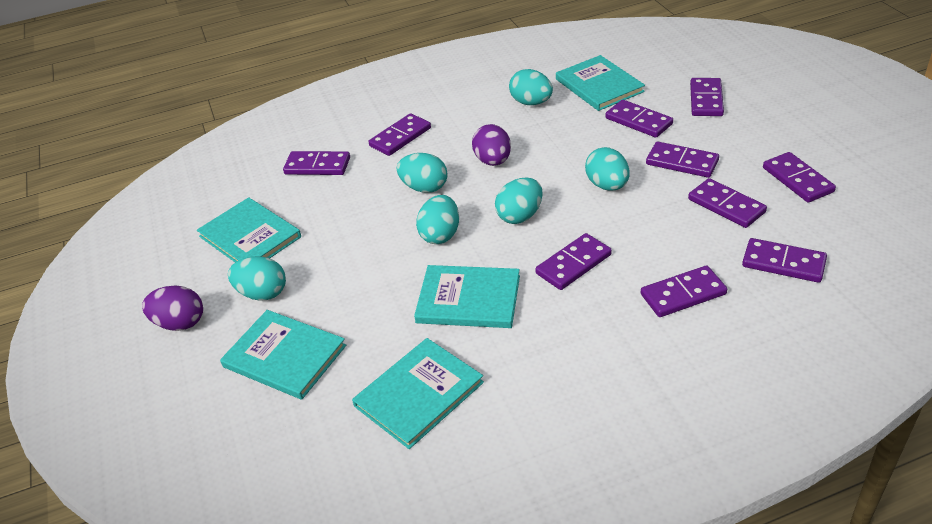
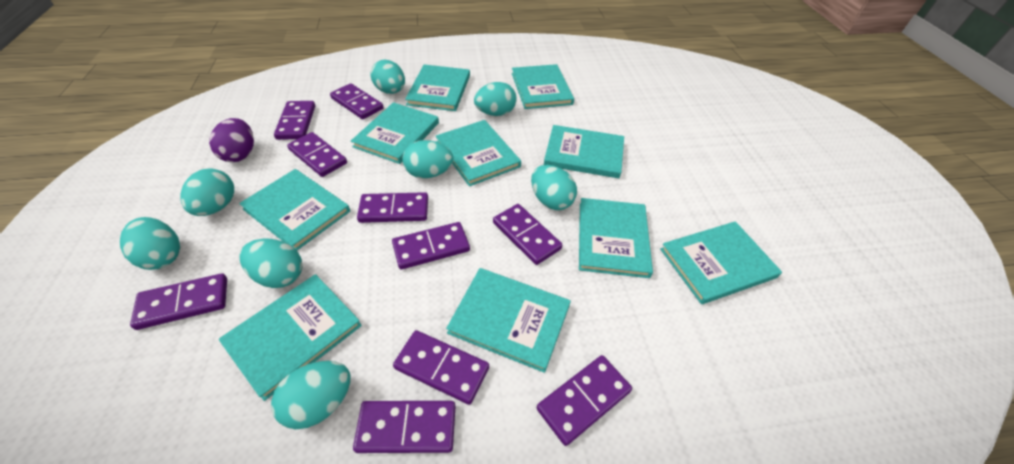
purple egg: [142,285,203,331] [472,124,511,166] = 2 -> [209,118,254,162] = 1
turquoise book: [197,197,301,262] [220,310,346,400] [352,338,484,449] [414,265,520,328] [556,55,645,111] = 5 -> [219,274,362,401] [239,169,350,250] [351,102,439,164] [405,65,470,111] [436,120,521,186] [446,268,571,373] [512,64,574,109] [544,125,624,178] [579,198,653,278] [660,221,782,304] = 10
turquoise egg: [228,256,286,301] [397,153,448,193] [416,195,459,244] [495,178,543,224] [509,69,553,105] [585,147,629,191] = 6 -> [120,217,180,270] [180,168,234,216] [240,238,302,288] [271,361,351,429] [371,59,405,94] [402,140,453,178] [474,82,517,116] [531,165,577,210] = 8

